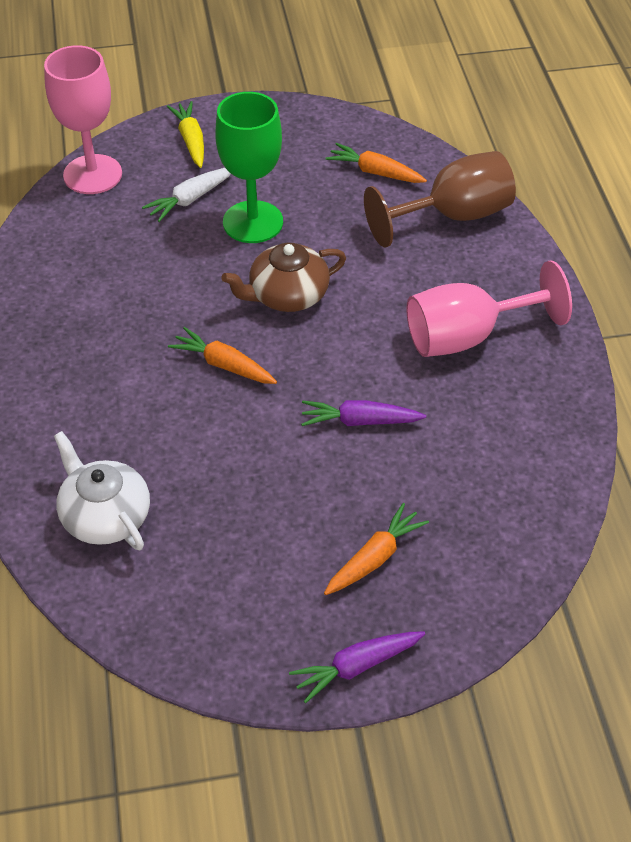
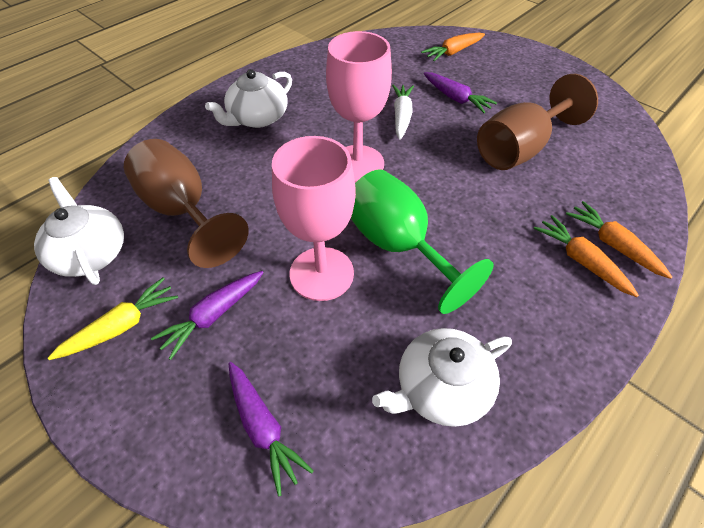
brown goblet: [364,151,516,247] = 1 -> [124,139,249,268] [477,74,598,170] = 2
brown teapot: [222,243,346,312] = 1 -> none = 0
purple carrot: [289,631,425,703] [301,400,426,426] = 2 -> [151,271,264,360] [228,362,314,496] [424,72,497,113] = 3
white teapot: [54,431,150,550] = 1 -> [34,177,124,285] [205,69,292,128] [372,328,512,427] = 3

